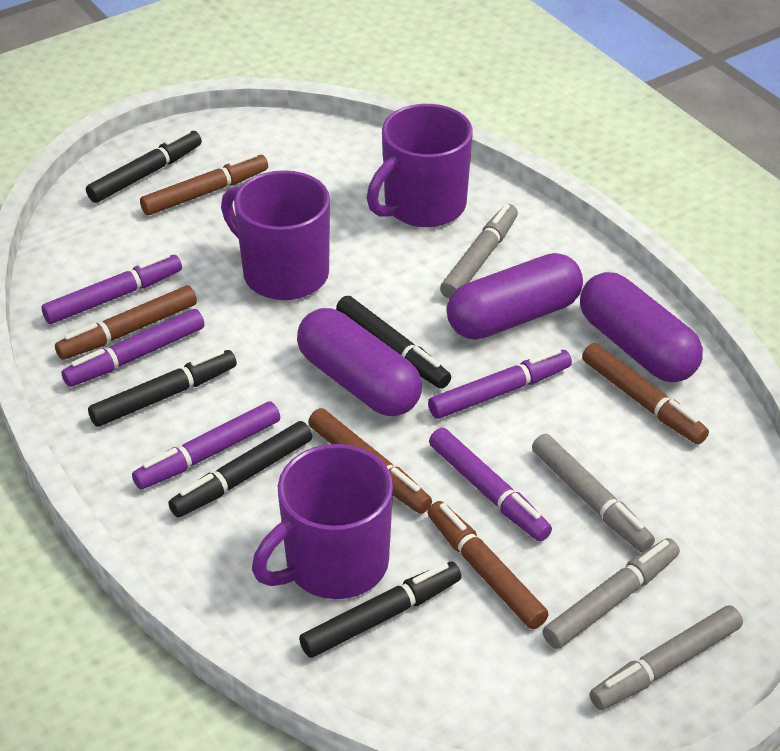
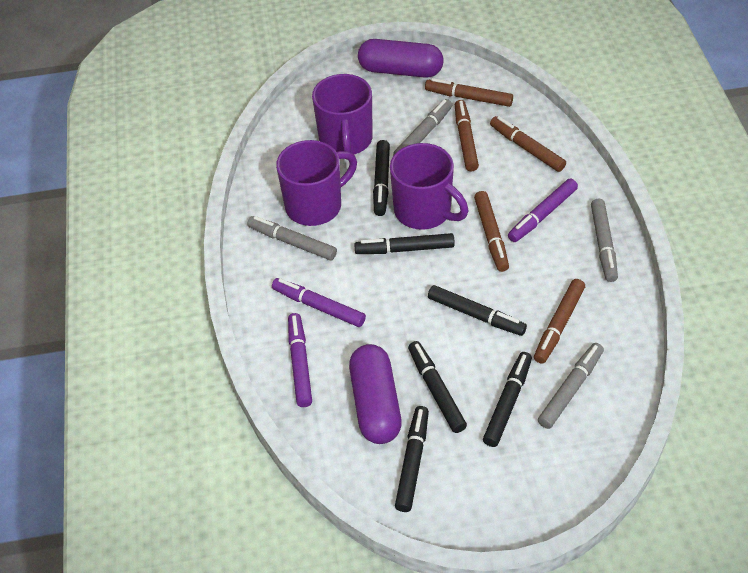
black marker: [86,129,202,203] [88,349,237,427] [168,421,312,518] [299,562,461,658] [336,296,451,389] = 5 -> [354,233,455,254] [373,140,390,216] [395,406,429,512] [408,341,467,433] [428,285,527,336] [483,352,532,447] = 6
purple capsule: [297,308,422,416] [447,253,583,340] [580,272,703,382] = 3 -> [349,344,402,444] [358,39,443,78] = 2
purple marker: [41,253,182,324] [61,309,205,387] [132,401,280,489] [428,349,572,419] [429,428,552,542] = 5 -> [272,278,366,327] [288,313,312,407] [508,179,578,242] = 3

